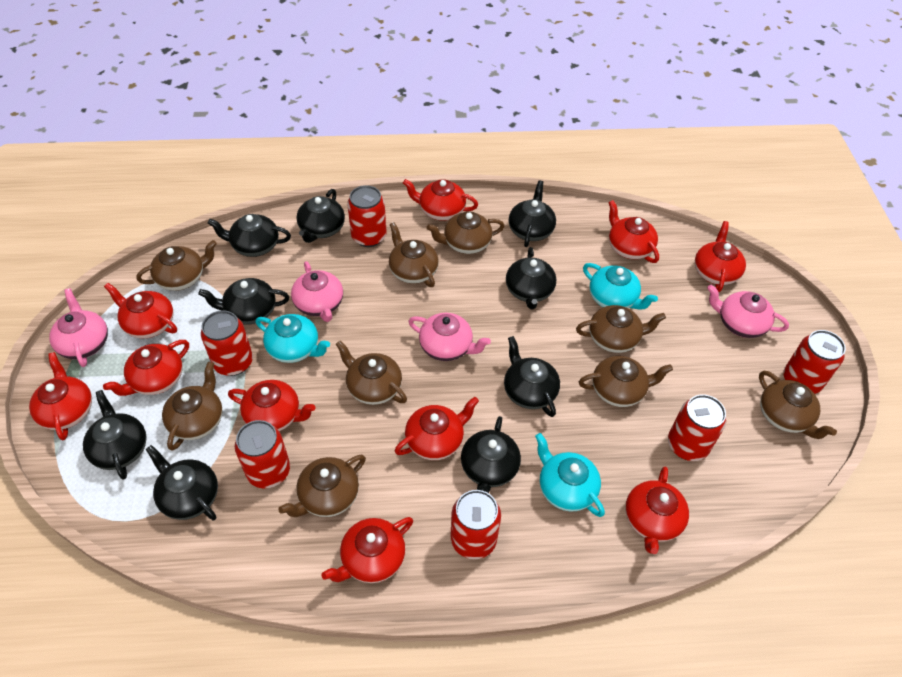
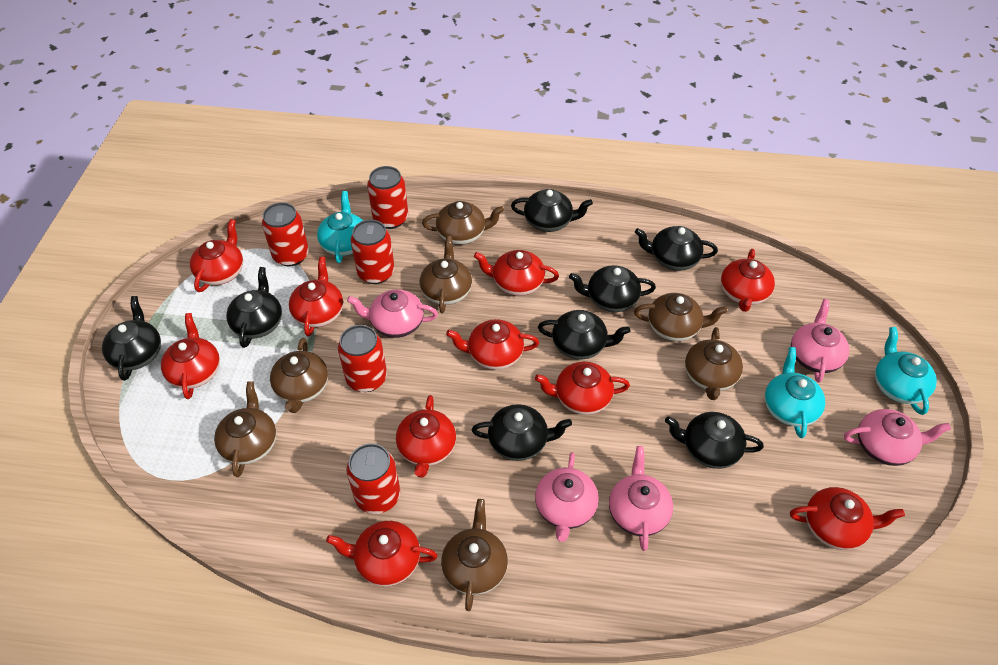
black teapot: [83,390,147,480] [146,445,218,520] [198,278,289,325] [208,214,291,257] [297,189,345,243] [461,416,521,493] [504,336,560,417] [506,247,556,309] [509,181,556,247] = 9 -> [102,296,161,381] [226,267,282,348] [471,404,572,461] [511,189,593,232] [538,310,630,360] [569,265,656,312] [635,226,718,271] [665,412,764,469] = 8
brown teapot: [136,240,217,291] [162,362,223,451] [278,455,366,517] [336,341,407,405] [389,222,439,287] [427,211,504,254] [576,305,666,353] [579,356,673,407] [759,371,837,439] = 9 -> [214,382,276,477] [270,338,328,413] [420,236,472,313] [422,201,504,245] [441,499,508,611] [634,293,728,341] [685,327,743,400] = 7
pink teapot: [49,288,108,367] [291,261,343,322] [408,313,491,361] [707,285,789,338] = 4 -> [347,289,438,338] [535,452,599,542] [609,446,673,551] [791,299,849,383] [844,409,951,466] = 5
red can: [201,310,253,376] [235,420,290,488] [347,185,387,247] [450,490,501,559] [668,394,726,461] [783,330,846,394] = 6 -> [262,202,309,267] [338,325,387,392] [346,443,400,514] [351,220,395,284] [367,166,408,229] = 5

